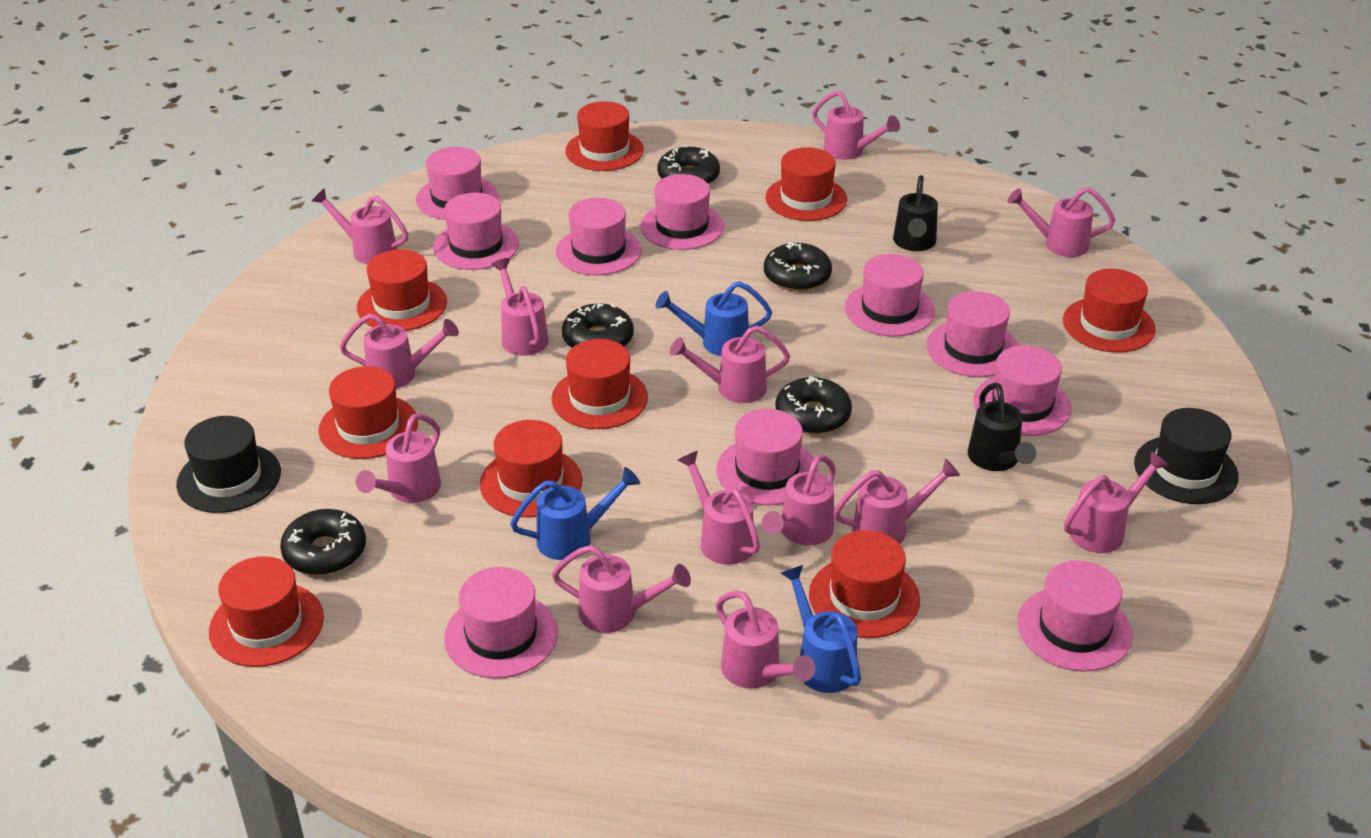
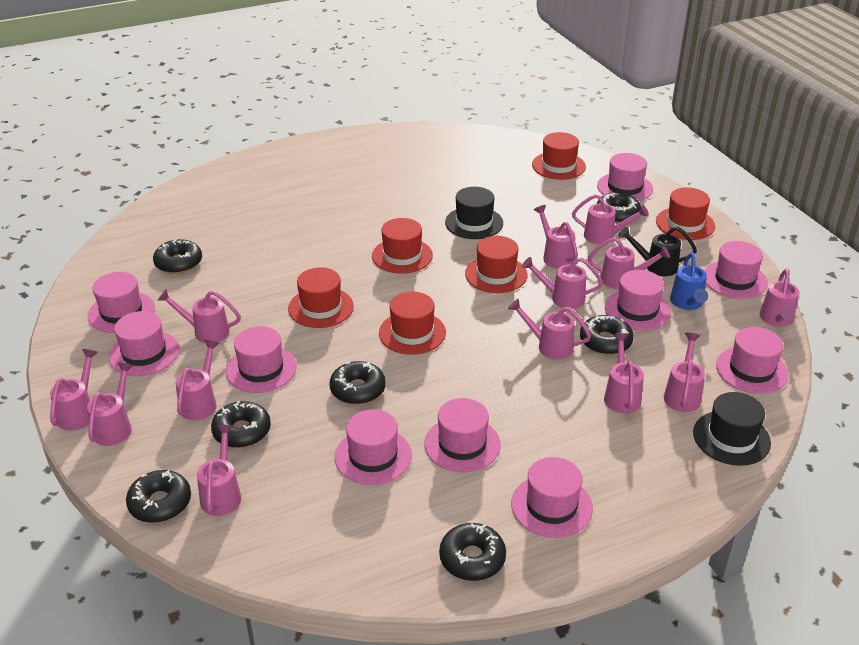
black donut: [280,509,366,575] [562,303,634,348] [657,146,720,184] [764,242,832,291] [776,376,852,434] = 5 -> [126,470,191,523] [153,239,202,274] [211,401,271,448] [330,361,386,405] [439,523,506,581] [580,315,634,355] [597,192,641,223] = 7
black watering can: [893,175,938,251] [968,383,1036,471] = 2 -> [619,227,697,276] = 1
blue watering can: [510,467,640,560] [655,281,772,356] [781,565,861,693] = 3 -> [670,253,708,310] = 1
red hat: [209,556,324,667] [318,366,418,459] [357,249,447,331] [480,420,583,517] [551,339,648,429] [565,101,644,171] [765,147,847,221] [809,530,920,638] [1063,269,1156,353] = 9 -> [288,267,354,328] [372,218,433,274] [379,292,446,355] [465,236,528,293] [532,132,586,180] [656,187,715,240] = 6

